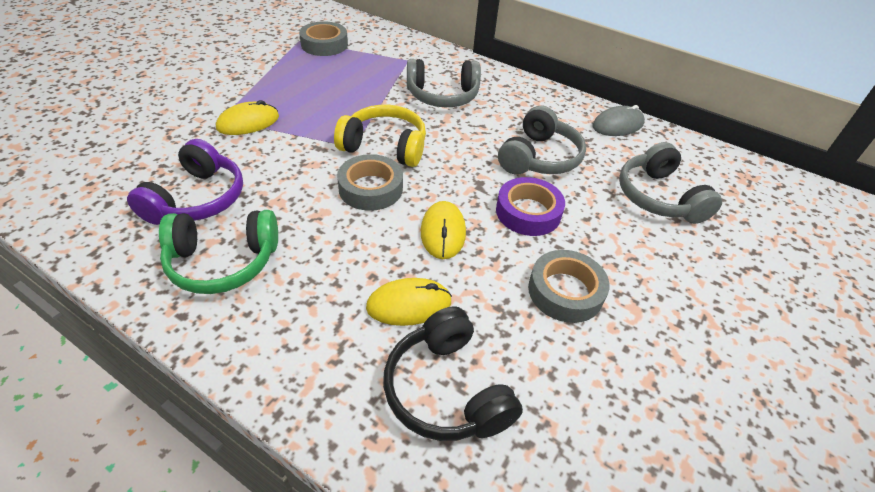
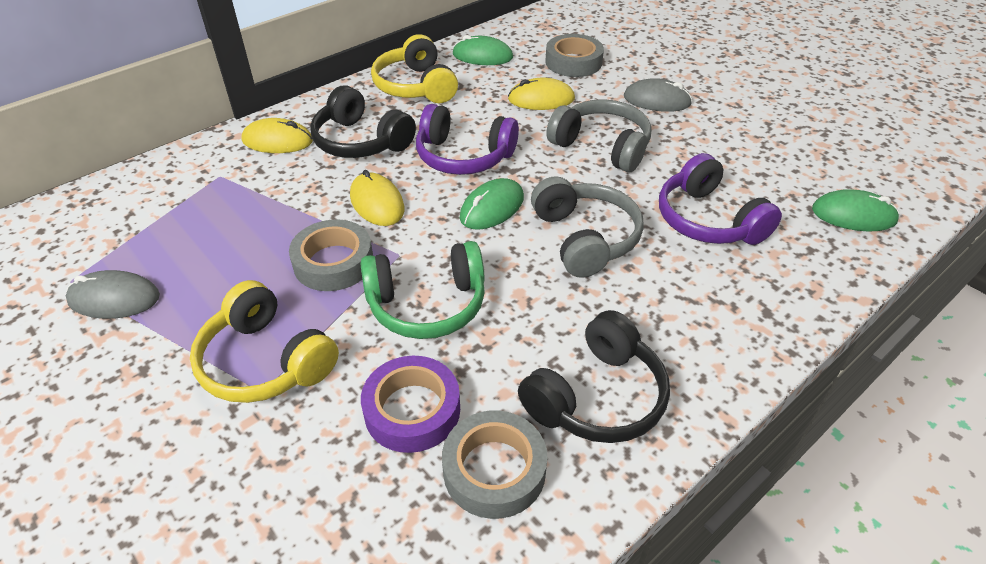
black headphones: [383,306,523,441] = 1 -> [310,85,416,158] [518,310,670,443] = 2
green mouse: none = 0 -> [453,35,513,65] [460,178,524,230] [812,189,900,231] = 3
grey headphones: [407,59,481,107] [498,106,586,175] [619,142,722,224] = 3 -> [531,176,644,278] [546,99,652,172] = 2
grey mouse: [592,105,645,136] = 1 -> [66,270,160,319] [624,78,692,112] = 2
purple headphones: [127,139,243,225] = 1 -> [416,104,519,175] [659,153,782,245] = 2
yellow headphones: [334,105,426,167] = 1 -> [190,280,339,403] [371,34,458,103] = 2

